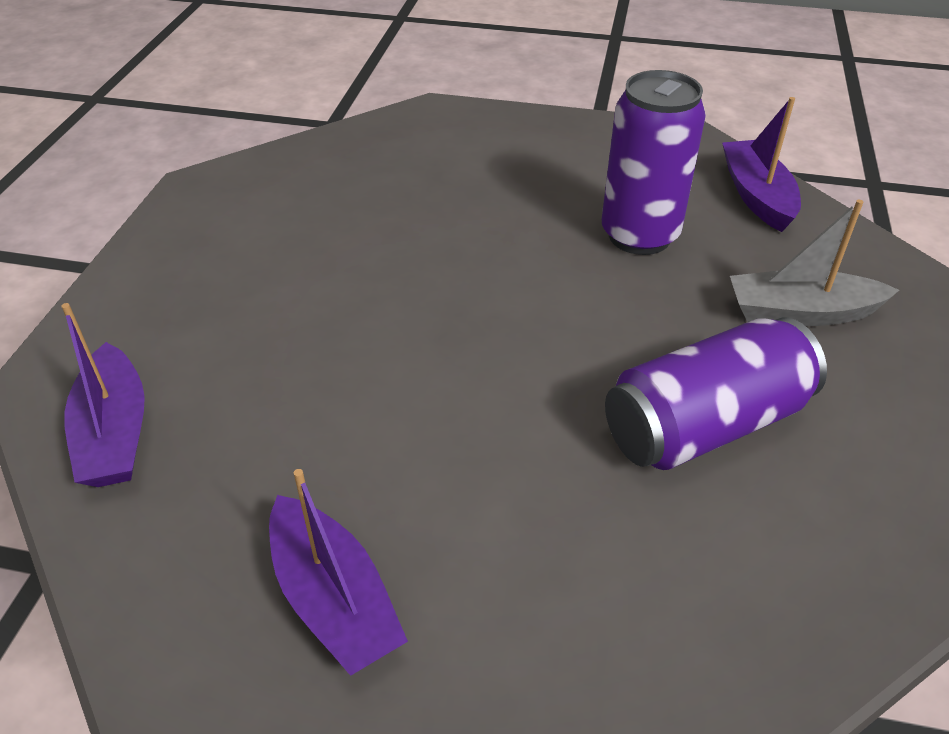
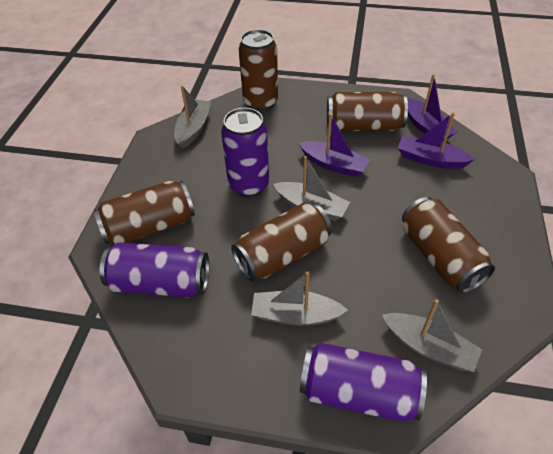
brown can: none = 0 -> [94,181,195,245] [231,203,332,281] [239,29,278,111] [327,92,408,131] [402,197,495,294] = 5
grey boat: [730,200,899,326] = 1 -> [174,85,211,149] [251,271,348,326] [273,156,350,221] [382,299,482,372] = 4
purple can: [602,70,706,255] [605,318,827,470] = 2 -> [99,243,209,297] [221,108,269,197] [300,343,427,422] = 3

